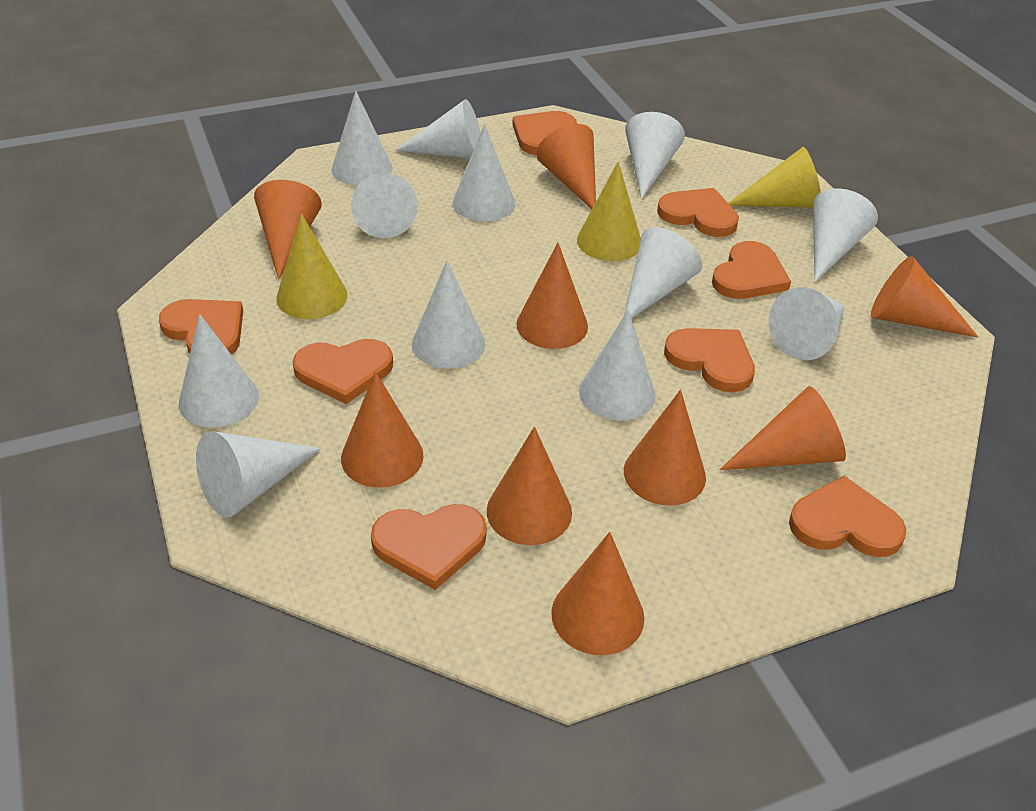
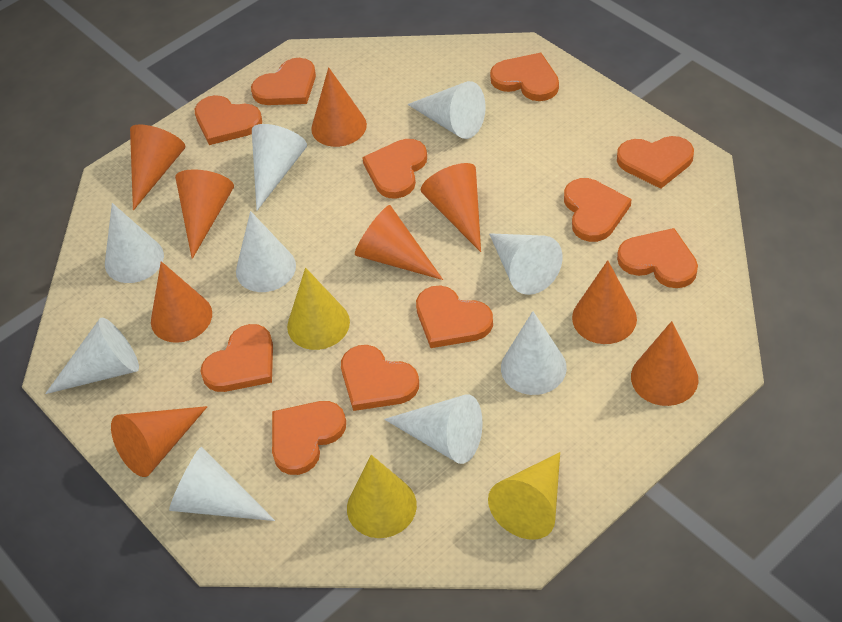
orange heart: [159,299,243,355] [293,339,393,404] [371,504,487,590] [512,111,577,155] [657,188,739,237] [664,328,755,392] [712,241,791,299] [789,476,906,557] = 8 -> [195,95,262,145] [200,324,273,392] [251,58,316,105] [272,401,346,475] [341,345,419,411] [362,139,427,199] [416,285,493,348] [490,53,559,101] [564,178,631,242] [617,136,694,189] [617,228,698,288] = 11
white cone: [179,314,259,428] [196,431,321,517] [332,91,393,186] [351,173,418,238] [395,99,481,158] [412,261,485,369] [452,124,515,221] [579,310,656,421] [624,227,702,318] [625,112,685,200] [769,287,845,360] [813,188,878,282] = 12 -> [45,318,139,394] [105,203,164,283] [169,447,275,521] [236,211,296,292] [252,124,307,211] [384,394,483,464] [407,81,486,139] [489,233,562,295] [501,311,567,395] = 9

